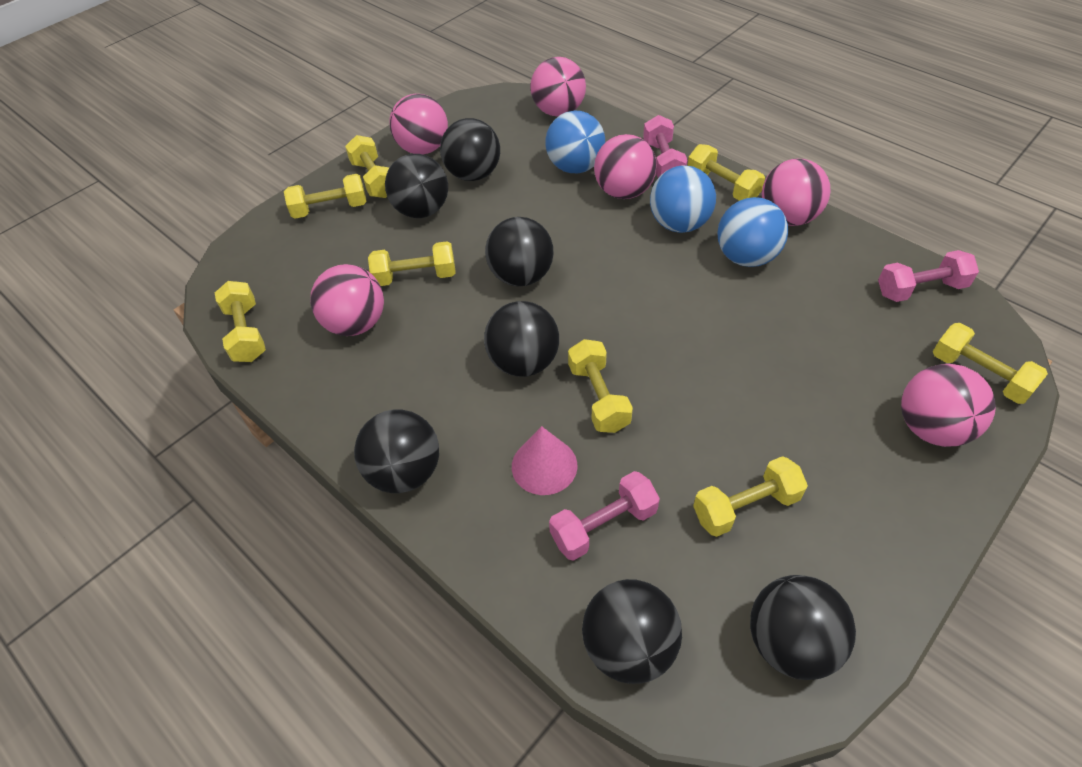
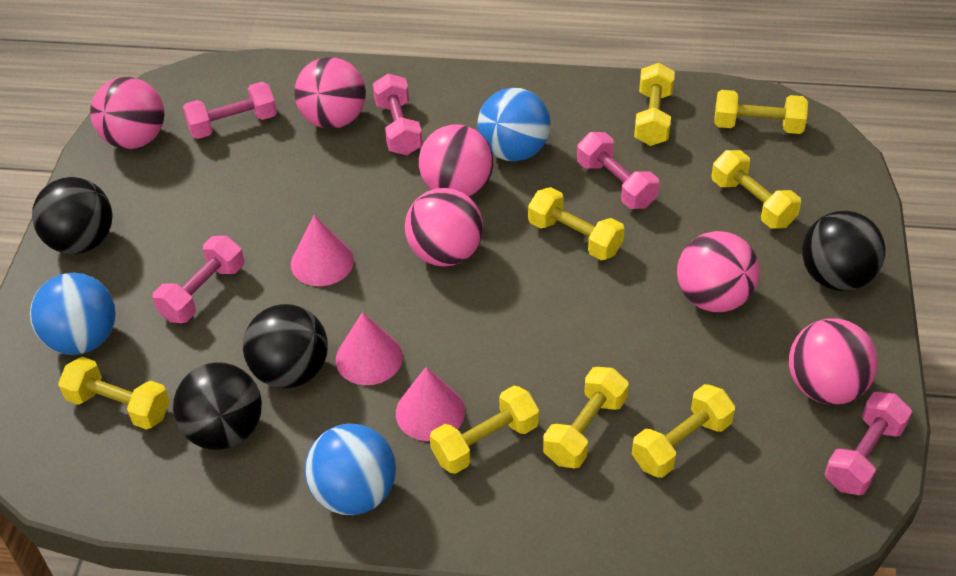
black ball: [354,409,439,493] [385,154,448,218] [440,118,500,181] [484,301,559,377] [485,217,554,286] [582,579,682,684] [750,575,856,680] = 7 -> [32,177,112,254] [173,362,262,450] [243,304,328,388] [802,211,885,291] = 4
pink cone: [512,426,577,495] = 1 -> [291,215,354,286] [336,312,403,385] [396,367,465,441] = 3
pink dumbbell: [549,471,660,561] [643,115,688,178] [878,250,979,302] = 3 -> [152,236,244,323] [183,82,277,139] [373,74,423,155] [577,132,659,209] [825,392,912,495] = 5

